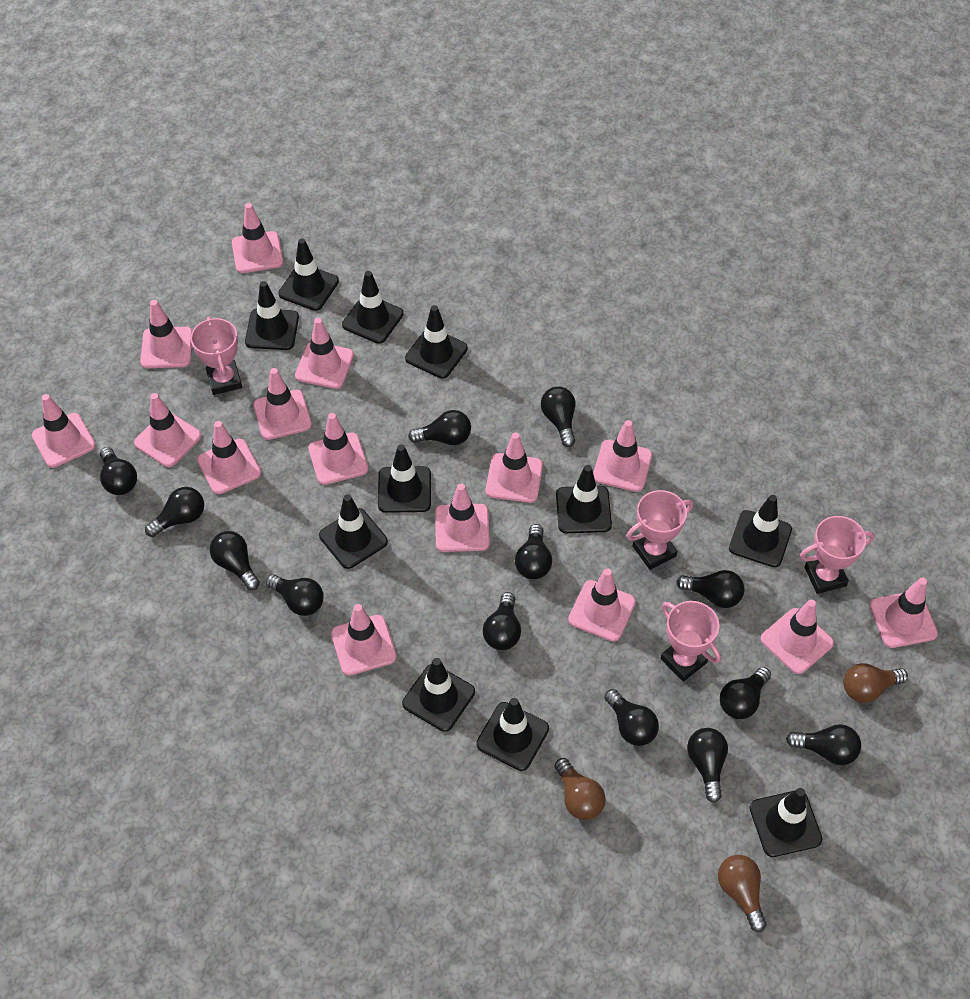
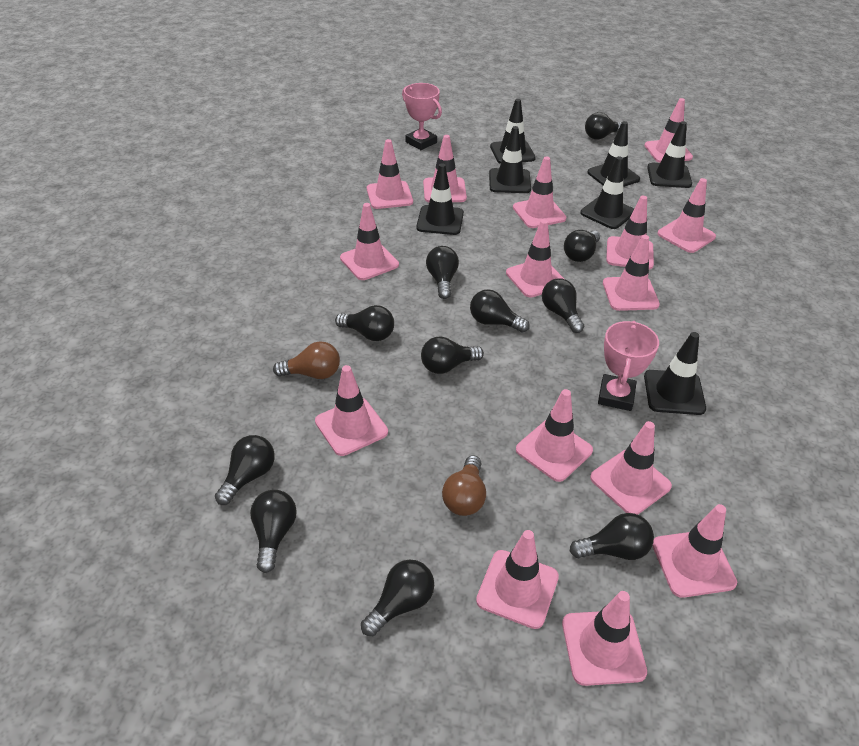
black light bulb: [100,447,137,495] [145,487,204,537] [210,531,260,590] [266,574,324,616] [408,410,471,445] [483,592,521,650] [515,524,552,579] [541,387,576,447] [604,689,659,746] [676,570,745,608] [687,728,728,803] [720,667,771,719] [786,724,861,765] = 13 -> [215,435,274,505] [250,490,297,573] [335,305,394,341] [361,560,434,636] [421,336,484,374] [426,246,459,299] [470,289,530,333] [542,278,584,333] [564,230,600,262] [570,513,654,560] [585,112,622,140] = 11
black traffic cone: [245,281,299,350] [278,238,339,311] [319,494,388,569] [342,271,404,344] [378,444,431,513] [402,658,475,732] [405,305,468,379] [476,698,549,771] [556,465,612,533] [729,495,792,567] [750,788,822,857] = 11 -> [416,163,464,235] [489,126,531,193] [490,99,536,164] [580,156,634,229] [587,121,640,187] [644,332,706,415] [647,121,692,188] = 7
brown light bulb: [555,758,606,820] [718,855,767,932] [843,663,908,703] = 3 -> [273,341,340,379] [442,455,486,516] = 2
pink trophy: [191,317,242,395] [626,490,693,570] [661,601,721,682] [800,516,874,594] = 4 -> [402,83,442,150] [598,321,659,411] = 2

